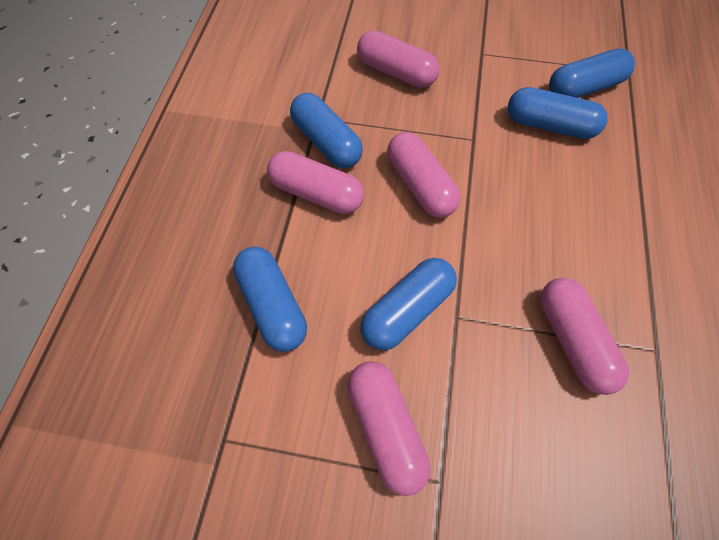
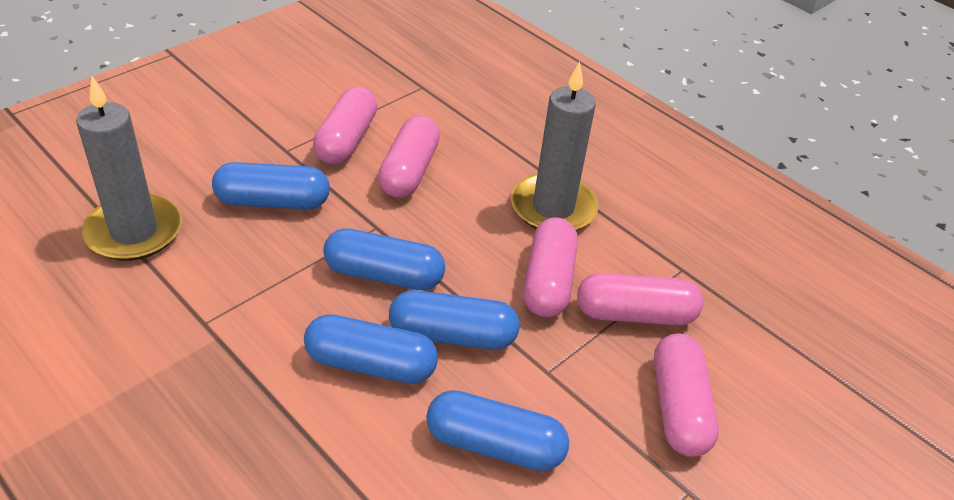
grey candle: none = 0 -> [76,77,182,261] [511,62,598,231] = 2

